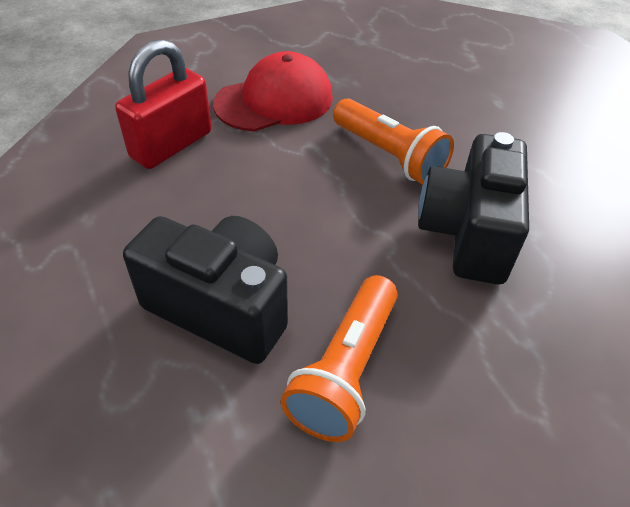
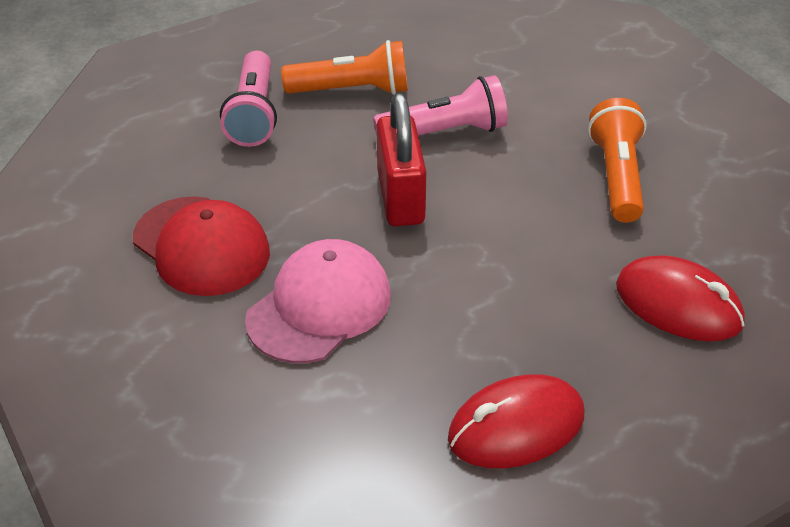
black camera: [123,216,288,364] [418,132,529,284] = 2 -> none = 0
pink cap: none = 0 -> [245,239,391,363] = 1
pink flashlight: none = 0 -> [220,51,277,147] [373,75,508,136] = 2
red mouse: none = 0 -> [448,374,584,469] [616,255,745,342] = 2

